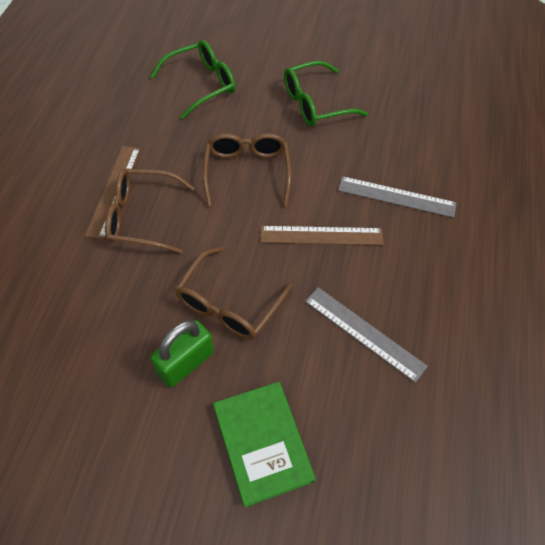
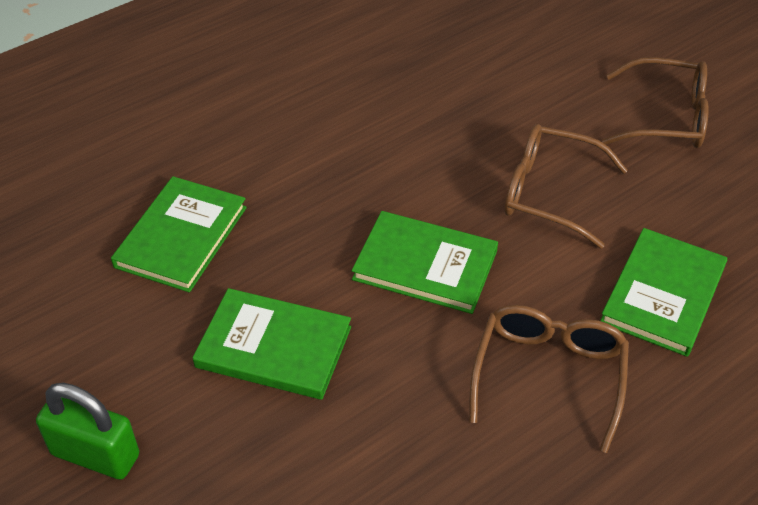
brown ruler: [85,146,140,240] [261,226,384,245] = 2 -> none = 0
green book: [213,382,316,508] = 1 -> [111,176,247,292] [193,288,351,400] [352,211,498,314] [600,228,727,357] = 4
green glasses: [150,40,235,119] [284,61,368,126] = 2 -> none = 0
grey ruler: [305,287,428,383] [338,176,456,218] = 2 -> none = 0

